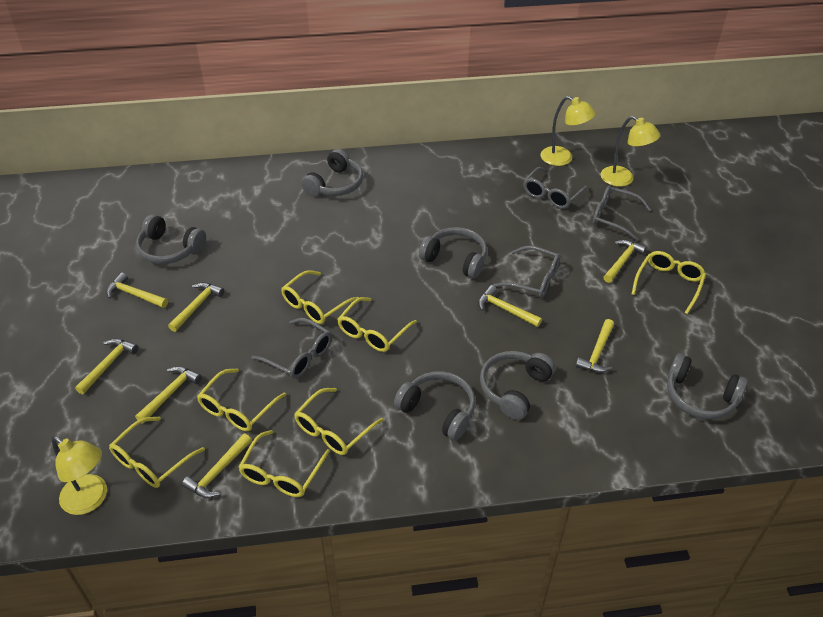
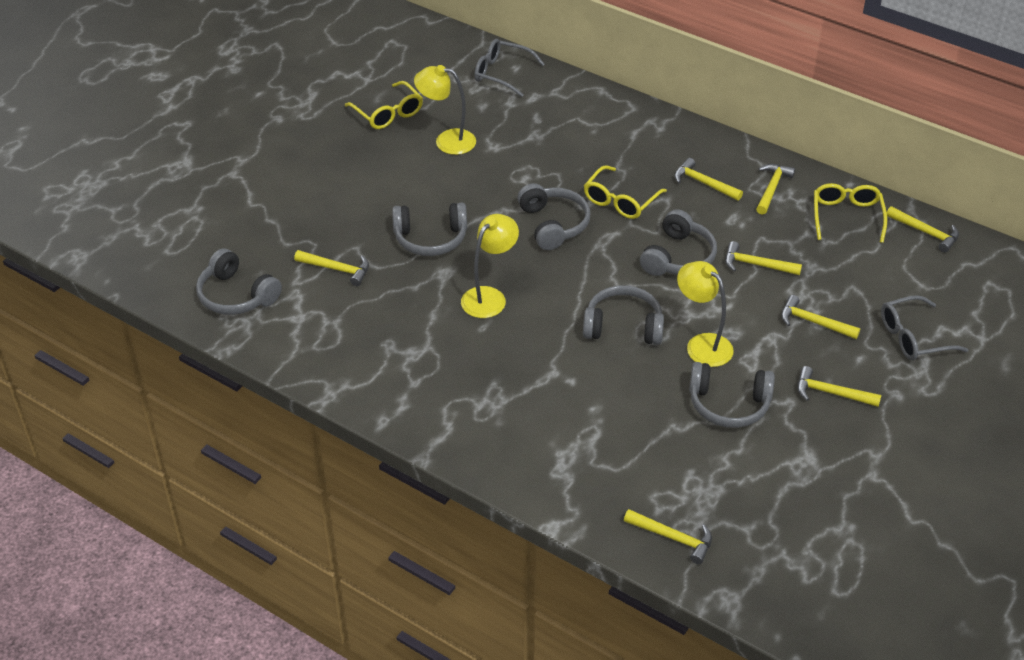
grey glasses: [252,318,332,379] [493,246,561,298] [523,167,589,209] [593,185,651,241] = 4 -> [474,39,545,97] [881,295,968,360] = 2
yellow glasses: [109,416,205,488] [197,369,286,431] [238,430,330,497] [281,270,359,324] [294,388,384,455] [337,297,417,352] [632,251,706,314] = 7 -> [345,81,423,129] [584,165,667,219] [814,183,887,243] = 3

